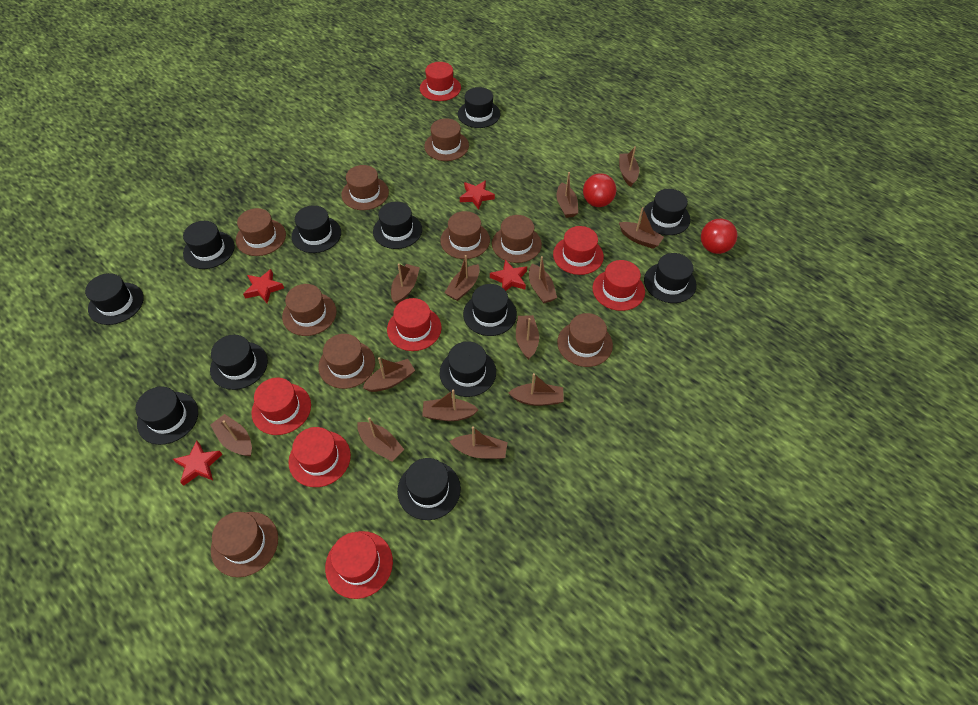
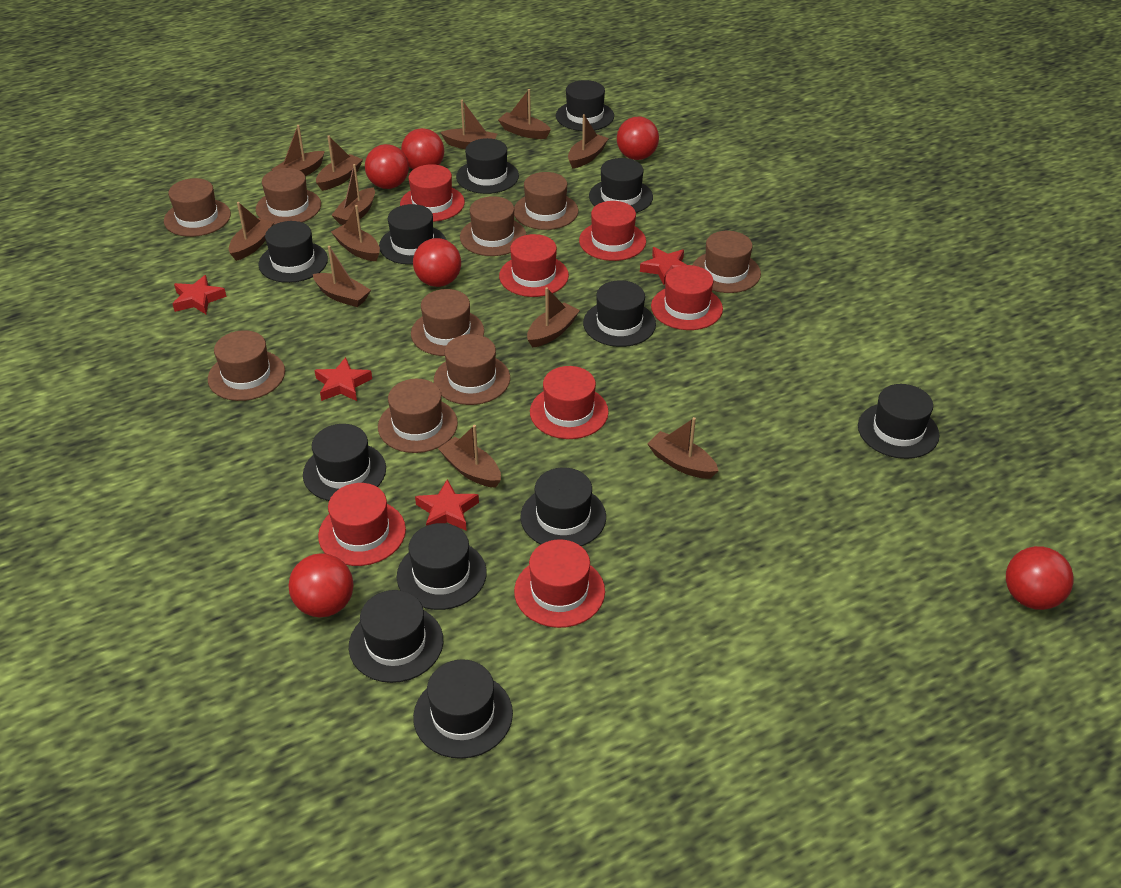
brown boat: [210,414,252,456] [357,417,404,462] [363,357,415,392] [391,263,420,304] [422,389,479,421] [445,255,480,301] [449,426,508,459] [508,373,564,406] [516,315,539,360] [529,256,557,304] [556,172,578,218] [619,146,639,187] [619,207,664,249] = 13 -> [229,202,274,261] [271,125,325,176] [313,246,371,307] [316,136,363,191] [331,164,375,225] [331,205,380,261] [438,425,501,488] [440,100,497,149] [498,89,551,139] [527,287,580,348] [568,114,609,169] [647,417,719,479] = 12
red ball: [583,173,616,207] [701,219,737,254] = 2 -> [289,553,353,618] [365,144,409,189] [401,128,444,169] [413,238,461,287] [617,117,659,160] [1006,546,1074,610] = 6

